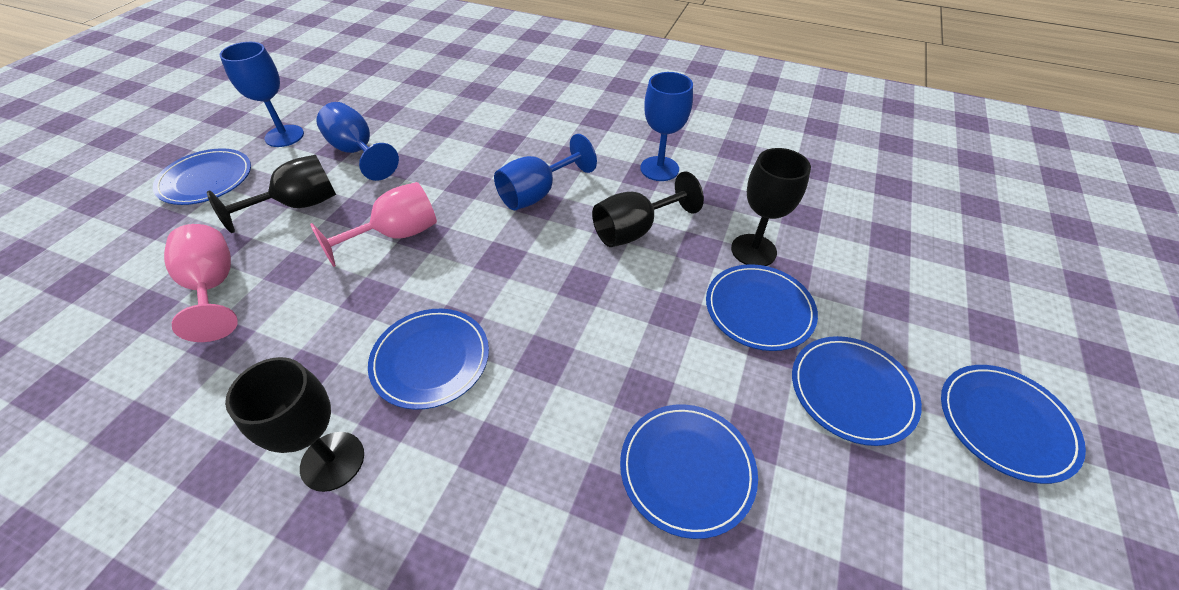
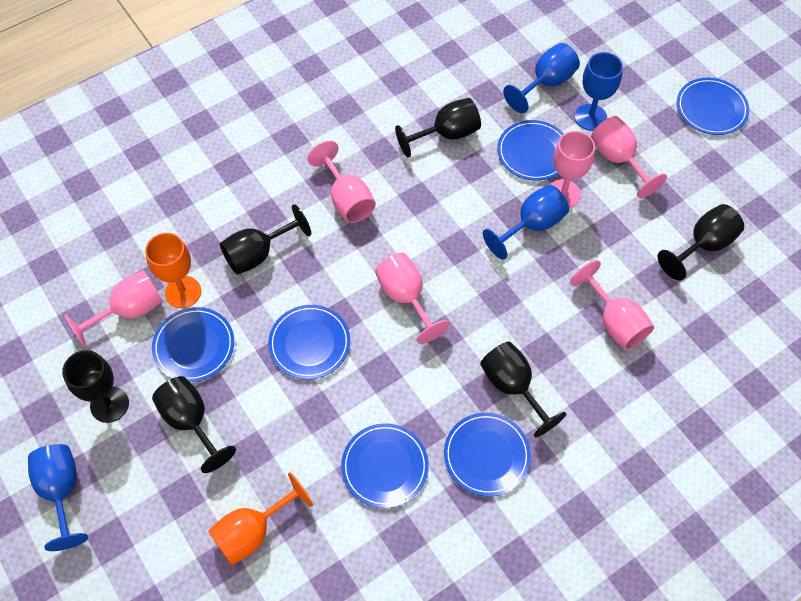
black goblet: [207,155,336,233] [225,357,364,492] [592,171,704,247] [731,148,811,266] = 4 -> [62,350,129,423] [152,376,236,473] [220,204,311,275] [395,98,481,158] [480,341,566,437] [658,204,744,281] = 6
orange goblet: none = 0 -> [145,233,201,308] [208,472,313,565] = 2
pink goblet: [164,224,238,342] [310,182,437,267] = 2 -> [65,270,163,347] [308,140,376,223] [375,253,450,344] [550,131,595,208] [570,260,654,350] [591,116,667,198] = 6

